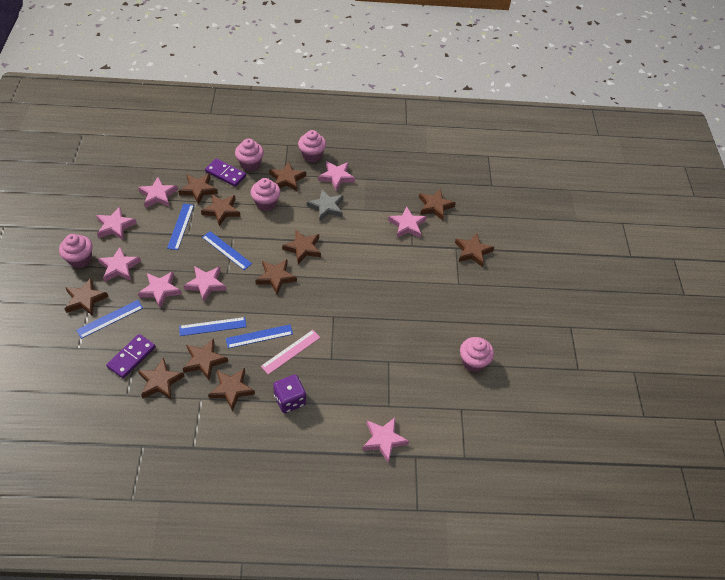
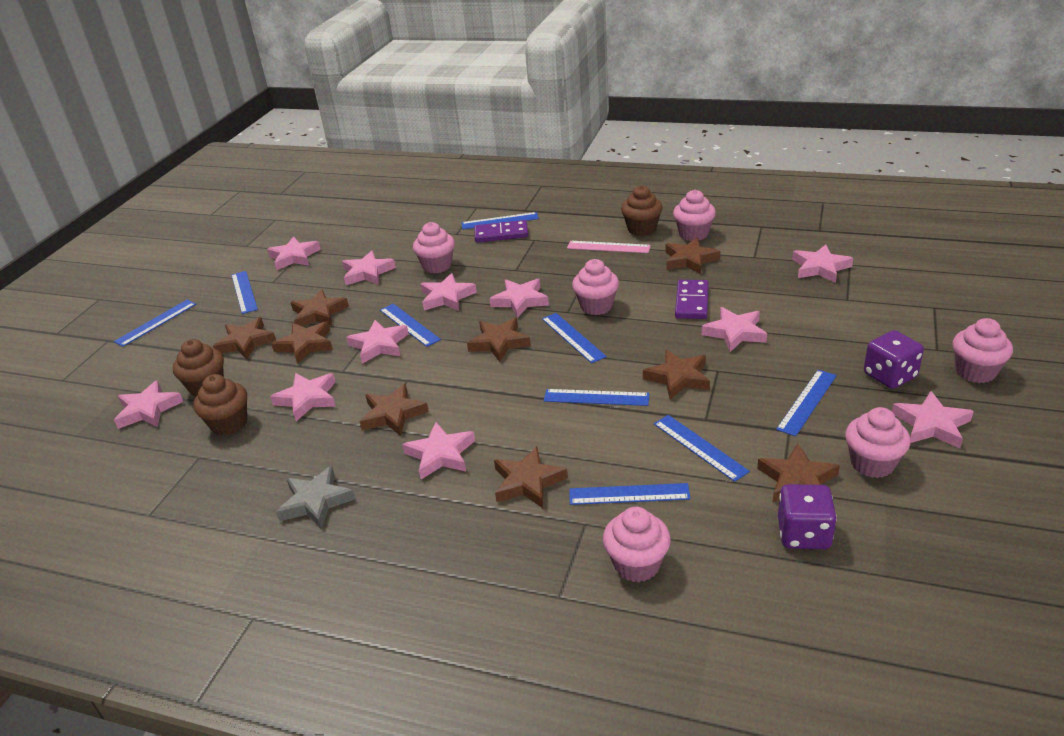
blue ruler: [76,300,143,339] [167,204,194,250] [179,317,246,336] [202,231,252,270] [226,324,293,348] = 5 -> [114,300,196,347] [231,271,258,314] [380,304,441,347] [461,212,539,229] [542,313,607,363] [544,389,650,406] [569,483,691,505] [654,415,750,482] [776,370,837,436] = 9
brown cupcake: none = 0 -> [173,339,224,396] [193,374,247,436] [621,185,663,236] = 3
brown star: [65,278,109,316] [138,357,185,399] [178,173,218,205] [183,338,228,380] [201,194,241,226] [208,368,255,411] [255,259,297,295] [269,162,306,191] [282,230,321,264] [419,189,456,221] [455,233,494,267] = 11 -> [213,317,276,360] [271,321,333,364] [290,289,349,327] [359,384,429,436] [467,318,531,362] [494,446,568,508] [643,349,710,399] [665,238,720,274] [757,444,840,502] = 9
pink cupcake: [59,234,93,268] [235,139,264,171] [251,178,281,211] [298,130,326,163] [460,337,494,372] = 5 -> [413,222,455,273] [572,259,619,315] [603,507,671,582] [673,190,716,241] [845,407,910,478] [952,318,1013,383] = 6
pink star: [96,207,137,240] [98,247,141,282] [138,177,178,208] [138,271,182,308] [183,266,226,302] [318,161,355,191] [362,418,409,463] [388,206,427,238] = 8 -> [114,380,183,429] [267,236,321,270] [270,373,336,421] [342,251,396,285] [346,320,409,364] [402,422,475,479] [421,273,477,311] [490,279,549,318] [702,307,767,352] [792,245,853,283] [892,391,974,448] = 11
purple dice: [273,375,306,413] = 1 -> [778,484,837,549] [864,330,924,389] = 2

